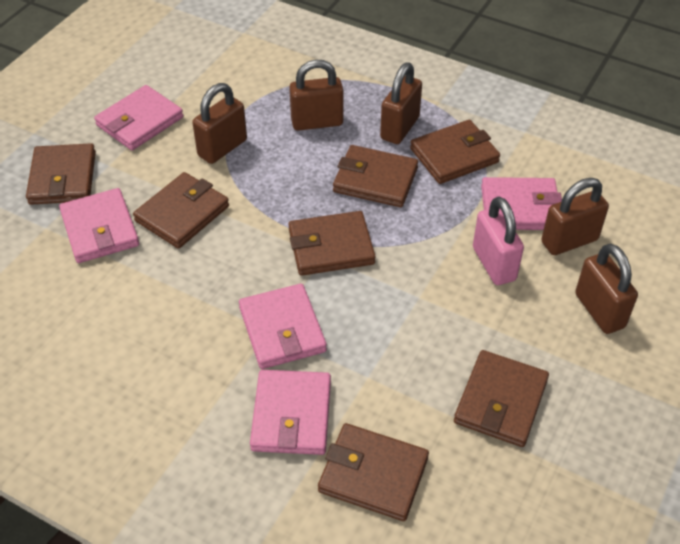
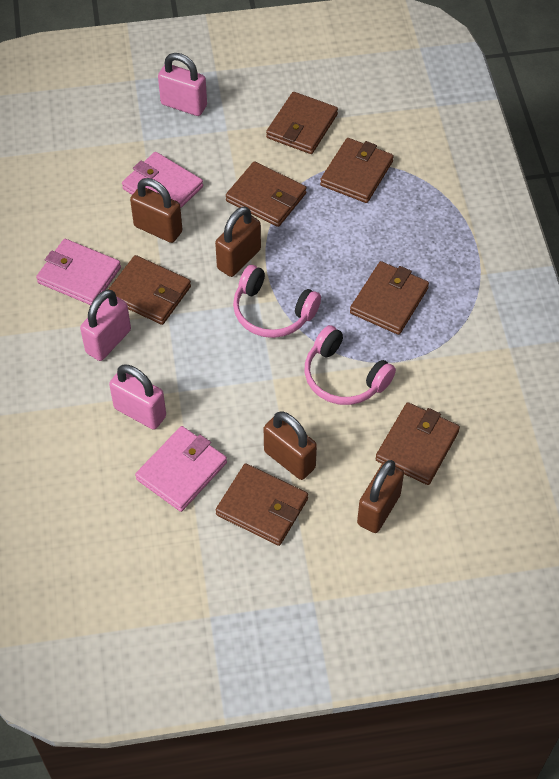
brown padlock: [192,83,247,164] [289,59,344,131] [380,62,422,144] [541,178,609,255] [575,243,638,334] = 5 -> [130,178,183,243] [215,206,261,277] [264,411,317,480] [357,460,404,533] = 4
pink headphones: none = 0 -> [233,265,321,338] [305,325,396,405] = 2
pink padlock: [473,197,524,285] = 1 -> [80,290,131,361] [109,364,166,430] [158,53,207,116] = 3
pink wallet: [59,188,139,263] [94,85,183,150] [239,284,327,369] [250,370,331,455] [481,177,562,230] = 5 -> [36,239,121,305] [122,152,203,208] [135,426,227,512] = 3

